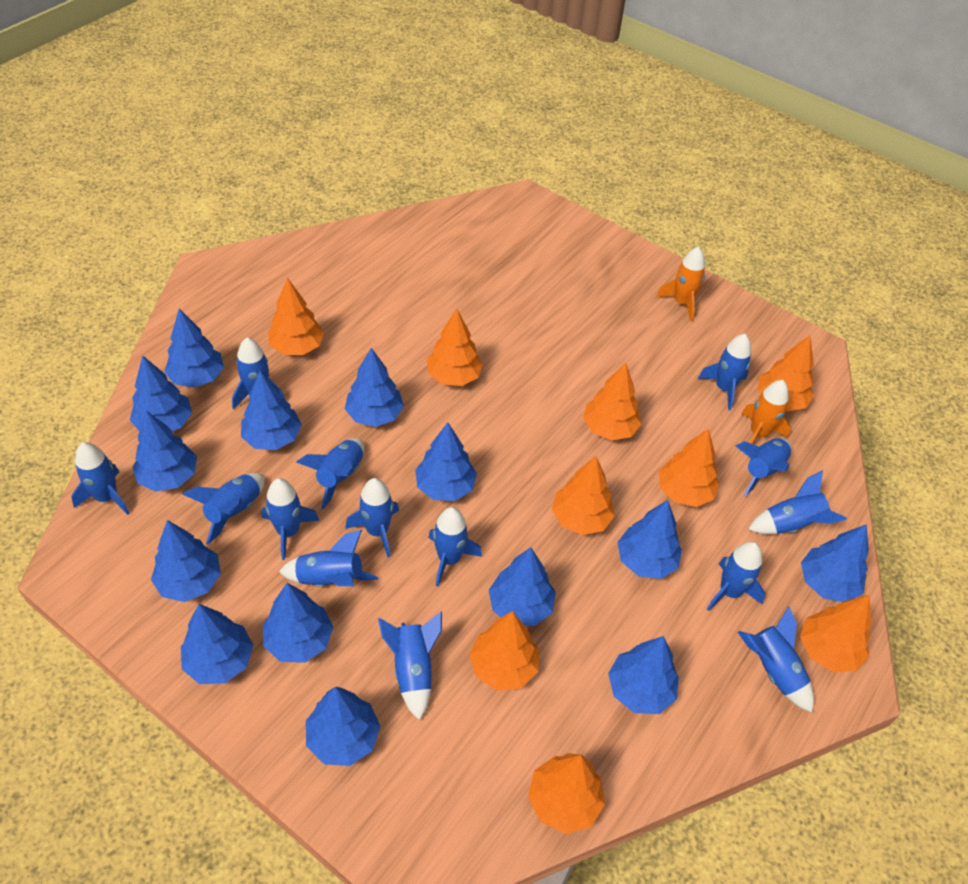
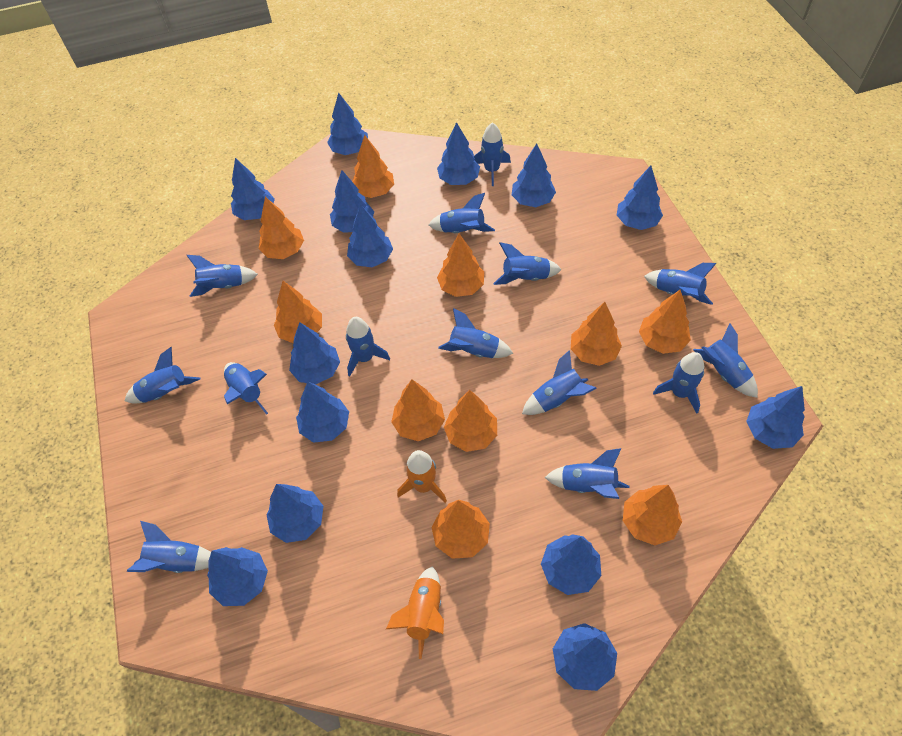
orange tree: [268,278,324,355] [427,309,483,386] [469,611,539,690] [528,753,605,834] [552,456,615,535] [583,363,641,440] [659,429,719,507] [758,335,814,411] [800,595,871,672] = 9 -> [259,197,304,259] [274,281,322,343] [352,135,394,198] [391,379,445,441] [431,500,490,559] [437,234,484,297] [444,390,497,452] [571,302,622,366] [623,485,682,545] [639,290,691,354] = 10

